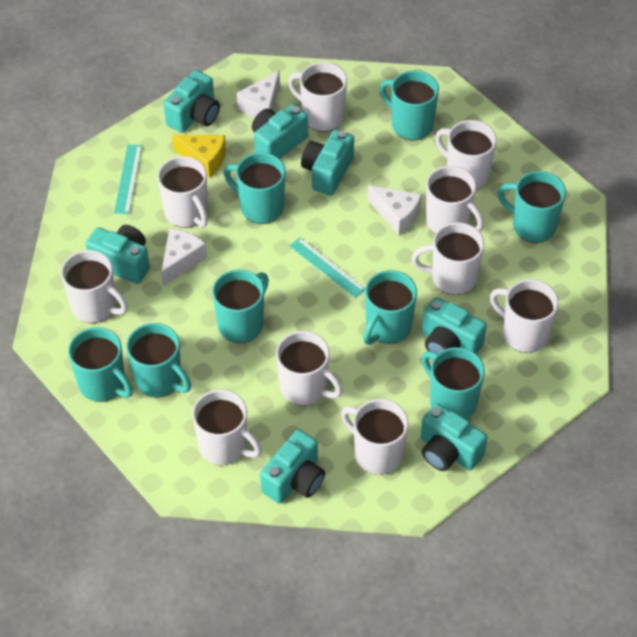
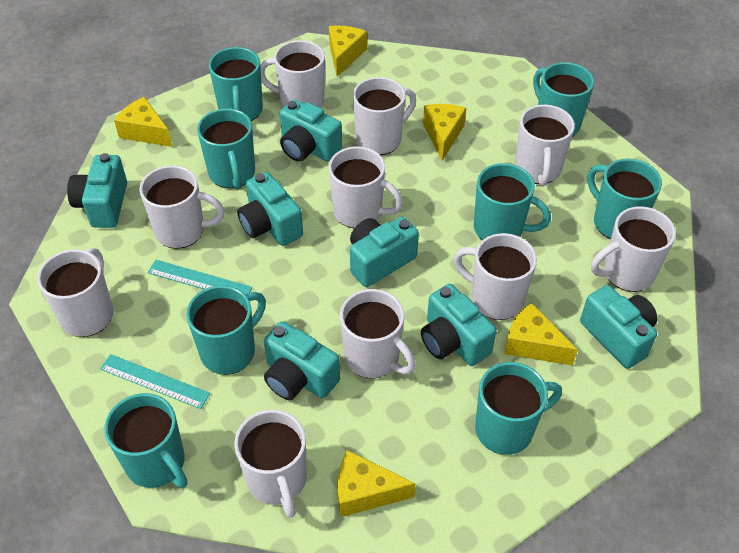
white cheese: [161,228,207,286] [237,71,280,119] [368,186,422,235] = 3 -> none = 0
yellow cheese: [172,135,226,178] = 1 -> [114,97,172,147] [329,25,367,77] [338,450,416,517] [423,104,466,161] [504,303,578,366] = 5

